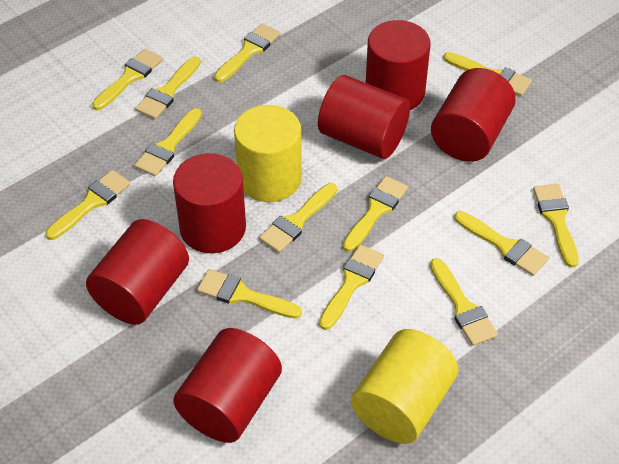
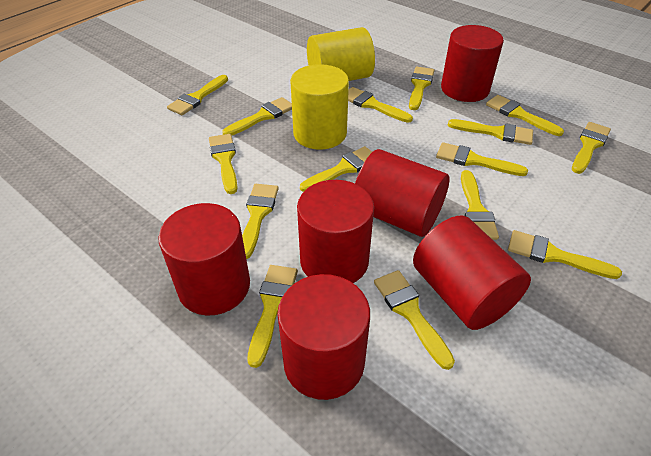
yellow brush: [46,170,131,240] [92,49,163,110] [134,108,202,176] [135,56,201,119] [197,269,302,319] [214,23,280,82] [259,183,337,253] [319,245,384,330] [343,176,408,252] [430,258,498,346] [443,52,532,96] [454,211,549,276] [533,184,579,268] = 13 -> [167,75,228,115] [209,134,238,194] [222,97,292,136] [242,184,279,259] [247,265,298,368] [300,146,372,192] [348,87,413,123] [374,270,455,370] [409,67,434,110] [436,142,528,176] [448,119,533,145] [461,170,499,240] [486,95,564,136] [508,230,622,279] [572,122,611,174] = 15

